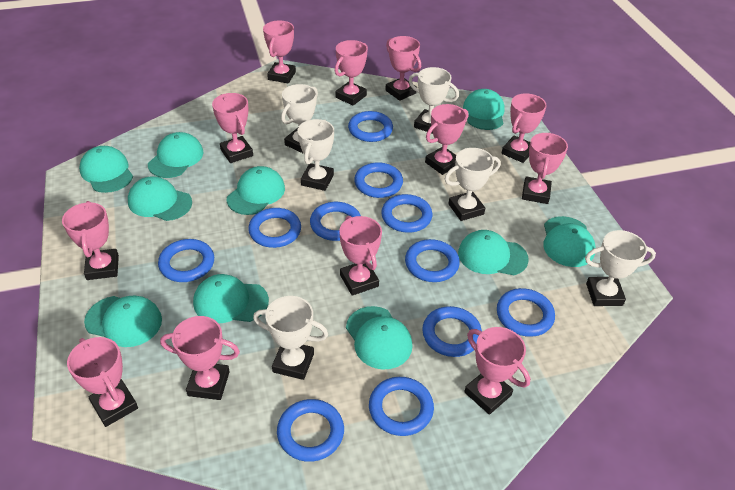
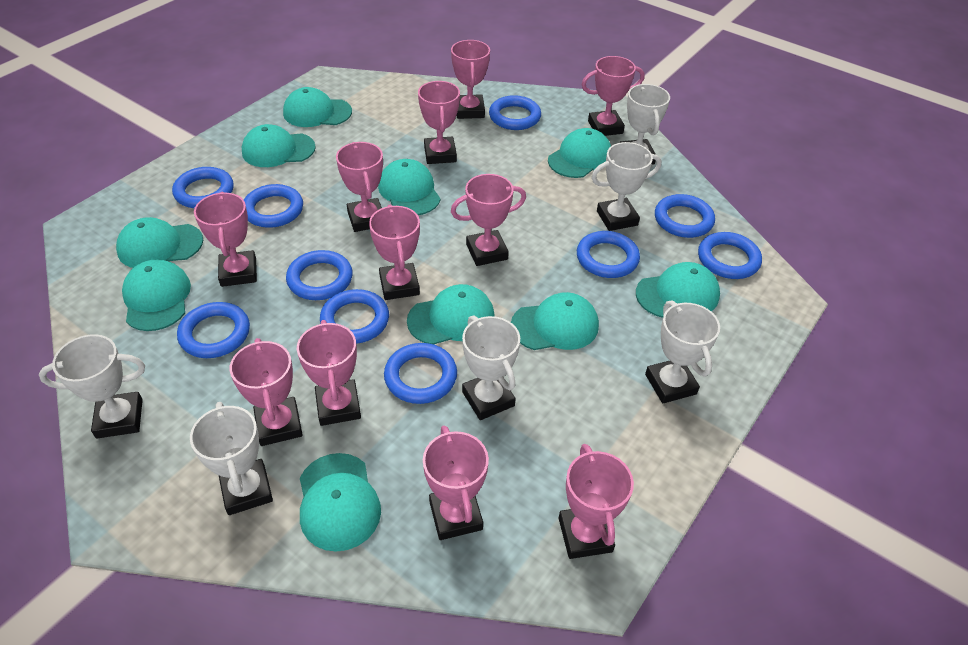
blue ring: [158,239,214,282] [248,208,301,248] [277,399,344,462] [310,202,361,241] [348,111,393,142] [354,162,403,198] [369,377,434,436] [381,194,433,233] [405,239,460,282] [422,306,482,357] [497,288,555,337] = 11 -> [172,167,234,208] [177,302,250,358] [244,184,303,228] [286,250,353,300] [320,289,389,344] [384,343,457,404] [489,95,541,130] [577,231,640,278] [655,194,715,238] [698,232,762,279] = 10
pink trophy: [62,201,119,280] [67,337,138,427] [160,316,240,400] [212,93,253,163] [263,20,296,83] [335,40,368,106] [339,216,382,296] [385,36,421,101] [425,104,468,175] [464,327,530,415] [502,93,547,163] [522,133,568,204] = 12 -> [194,192,257,287] [230,338,303,446] [297,320,361,426] [336,142,383,232] [369,205,420,300] [418,81,460,164] [423,425,489,540] [451,40,490,119] [451,174,526,266] [559,444,634,559] [581,56,645,136] = 11

